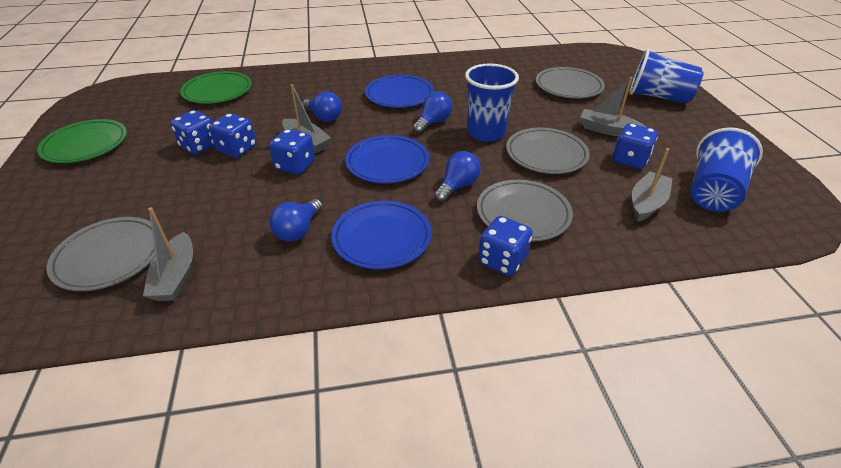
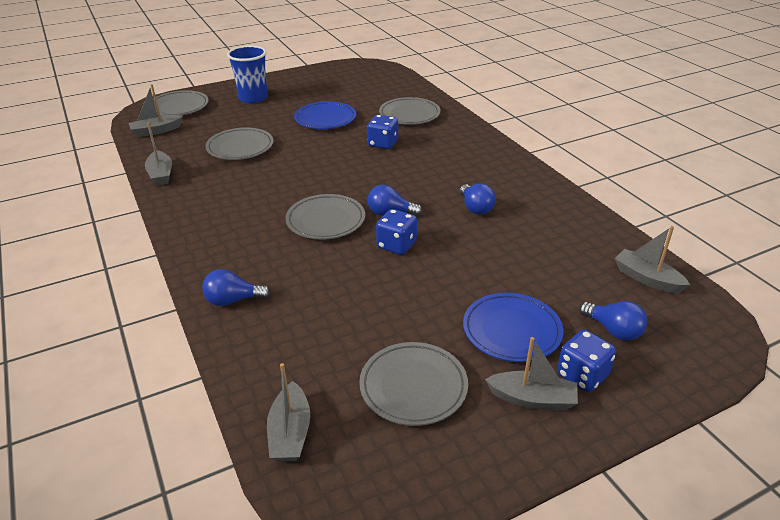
blue cup: [465,64,519,142] [629,49,703,104] [691,127,763,212] = 3 -> [227,46,268,103] = 1
blue dice: [170,110,214,154] [209,113,256,157] [269,129,315,175] [478,216,533,276] [613,123,658,169] = 5 -> [367,115,398,149] [376,209,417,255] [557,330,616,392] = 3
blue plate: [331,201,432,269] [345,135,429,184] [365,75,434,108] = 3 -> [294,101,356,129] [463,293,563,362] = 2
green plate: [37,119,127,163] [180,71,252,104] = 2 -> none = 0
grey boat: [143,207,193,301] [282,84,331,153] [580,77,646,136] [632,148,672,222] = 4 -> [128,84,183,137] [145,122,172,186] [267,363,310,462] [485,337,578,410] [614,226,690,293] = 5
grey plate: [46,217,155,291] [477,180,573,242] [506,128,590,174] [536,67,605,99] = 4 -> [153,90,209,116] [206,128,273,160] [285,194,365,239] [359,342,468,426] [379,97,441,125] = 5

